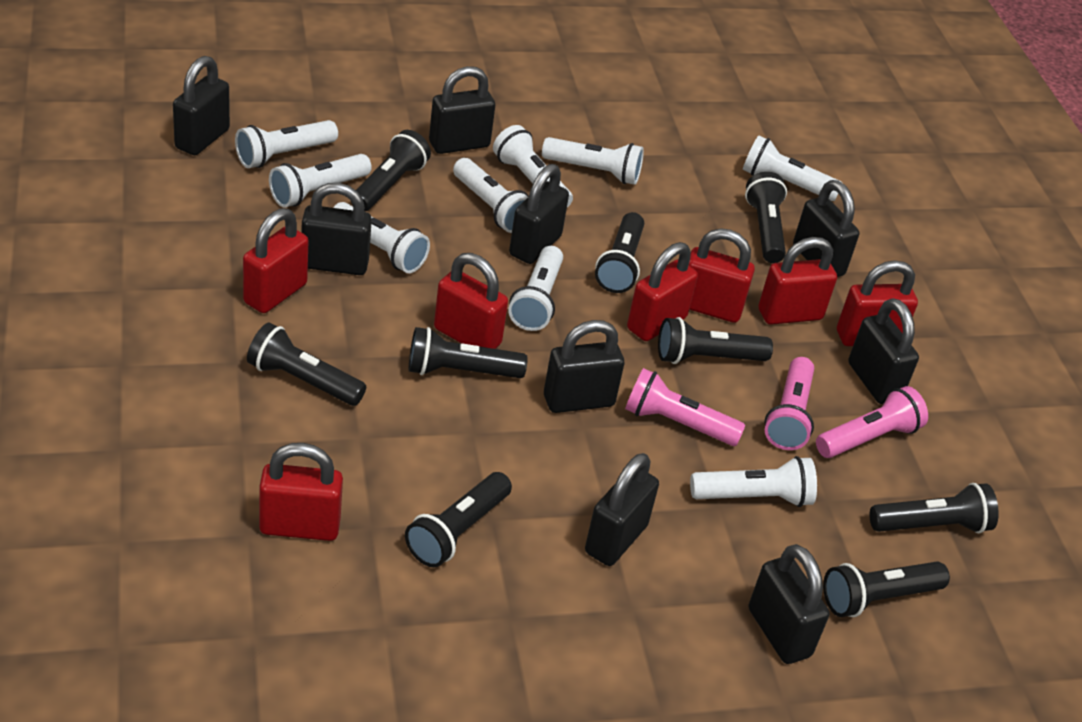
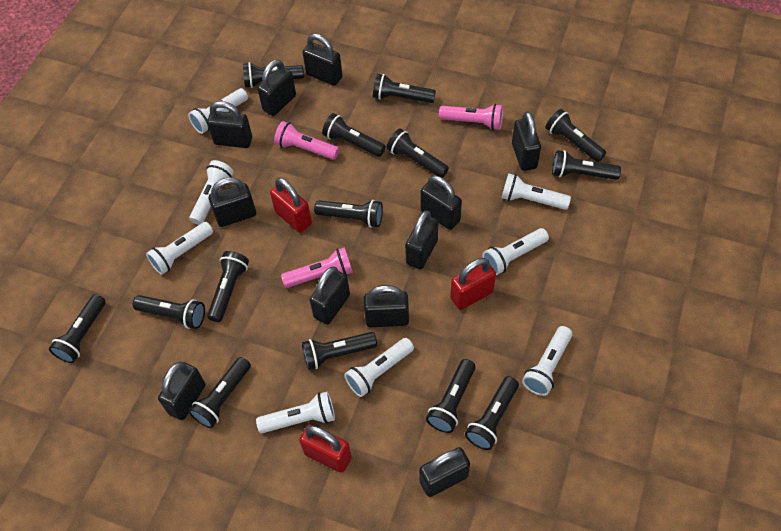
black flashlight: [247,322,366,406] [351,130,431,212] [405,472,512,567] [409,327,528,378] [595,212,644,293] [658,317,773,364] [745,172,787,263] [823,562,950,617] [870,483,999,533] = 9 -> [49,294,106,363] [133,295,205,329] [188,357,251,428] [207,251,249,322] [243,62,304,88] [302,332,377,370] [314,200,383,228] [322,113,386,157] [373,74,436,103] [387,128,449,178] [426,359,475,433] [465,376,519,450] [545,109,606,162] [552,150,621,180] = 14
black padlock: [173,56,230,155] [301,183,372,275] [429,66,495,154] [509,164,569,264] [544,320,624,413] [585,453,659,566] [749,544,829,664] [793,180,860,277] [848,298,919,404] = 9 -> [158,362,205,420] [207,101,252,148] [209,177,256,227] [257,59,296,116] [302,33,343,86] [310,267,350,325] [364,285,409,327] [405,211,438,269] [419,447,470,497] [420,176,462,230] [512,111,541,171] = 11
red padlock: [243,208,309,313] [259,443,343,541] [434,253,508,349] [627,242,698,341] [689,228,755,323] [758,237,837,325] [837,260,918,346] = 7 -> [270,178,312,233] [299,424,352,473] [450,258,496,310] = 3
white flashlight: [235,120,338,168] [269,154,372,208] [333,202,430,273] [453,158,529,233] [493,125,573,207] [508,246,563,331] [542,137,644,185] [690,456,817,507] [743,135,842,201] = 9 -> [146,222,213,275] [188,88,248,134] [189,160,234,225] [256,391,335,433] [344,338,414,397] [482,228,549,275] [502,173,571,210] [522,326,573,396] = 8

